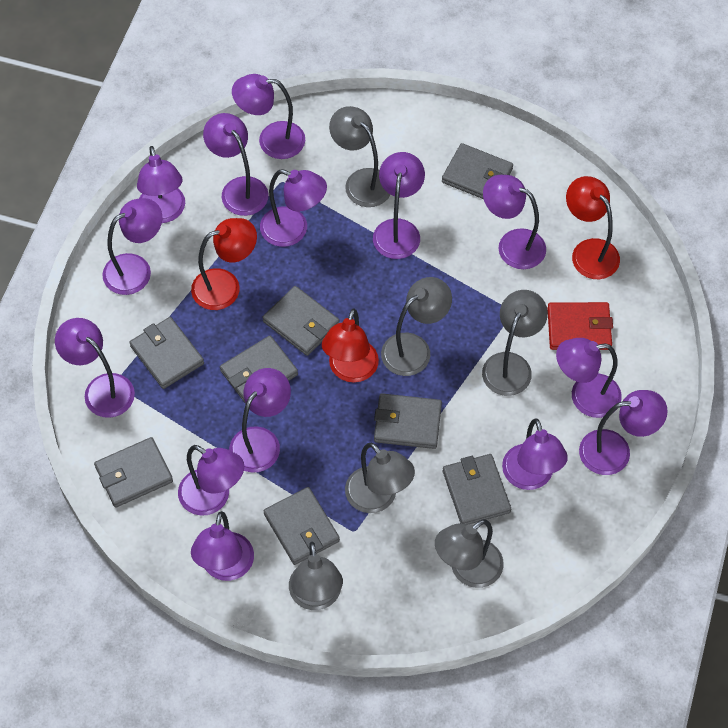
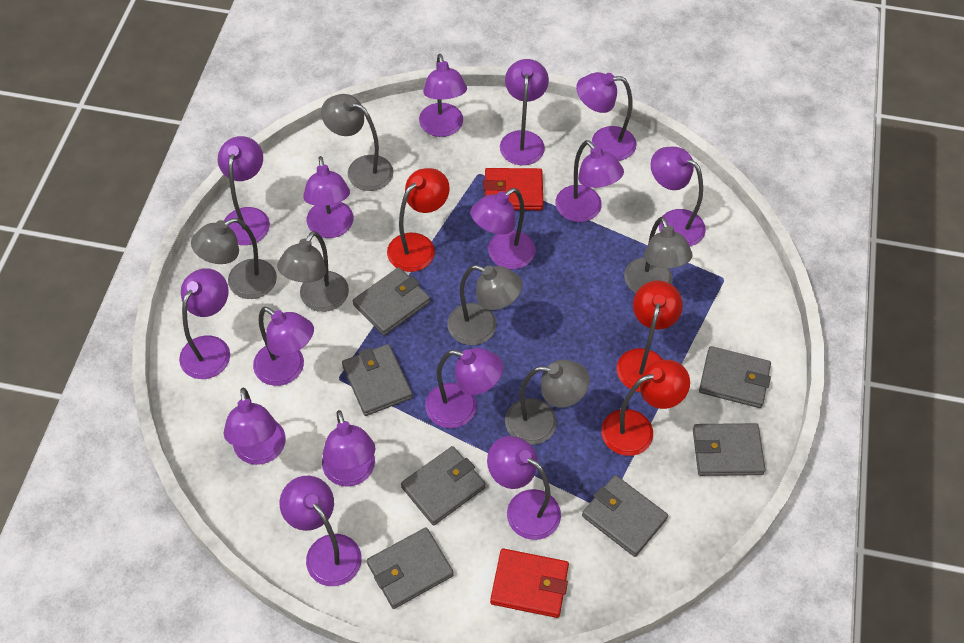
grey wallet: [94,437,173,508] [129,317,204,389] [220,336,298,404] [262,286,340,356] [264,487,340,565] [374,393,442,449] [442,143,513,199] [443,454,511,525] = 8 -> [342,344,413,416] [353,267,430,336] [367,527,454,609] [401,446,486,525] [582,475,668,557] [693,423,765,476] [699,346,771,408] = 7
purple lamp: [55,318,135,418] [102,198,162,295] [137,146,185,223] [178,445,244,516] [191,511,254,581] [203,113,269,216] [229,368,291,473] [232,74,305,159] [260,169,327,247] [373,152,425,259] [483,175,546,269] [502,419,568,490] [556,338,622,418] [579,390,668,475] = 14 -> [179,268,230,379] [218,136,270,245] [224,388,286,465] [253,307,314,386] [279,476,362,586] [303,156,353,238] [322,410,376,487] [419,54,467,137] [425,348,503,428] [471,188,536,269] [487,436,561,540] [500,59,549,165] [555,140,624,222] [576,72,636,161] [651,147,706,246] = 15
red wallet: [547,302,613,350] = 1 -> [483,168,543,210] [490,549,569,618] = 2

